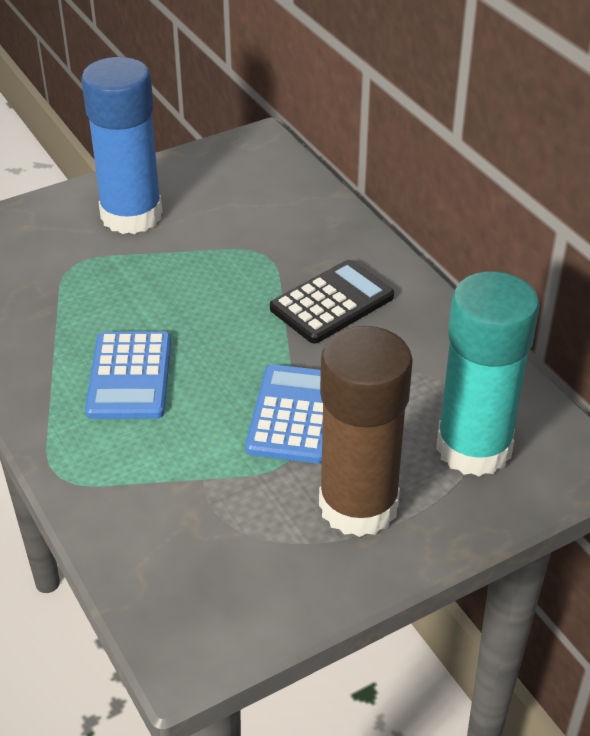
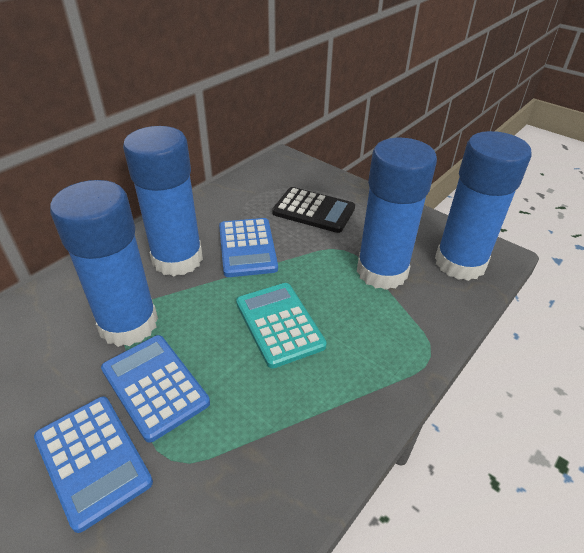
blue calculator: [85,331,171,419] [245,364,323,463] = 2 -> [34,397,153,533] [101,335,210,443] [219,218,278,277] = 3
blue glue stick: [81,57,163,234] = 1 -> [50,180,158,347] [123,126,203,277] [357,138,437,290] [435,131,532,281] = 4
brown glue stick: [319,326,413,537] = 1 -> none = 0
turquoise calculator: none = 0 -> [236,283,327,368] = 1
turquoise glue stick: [436,271,540,476] = 1 -> none = 0

